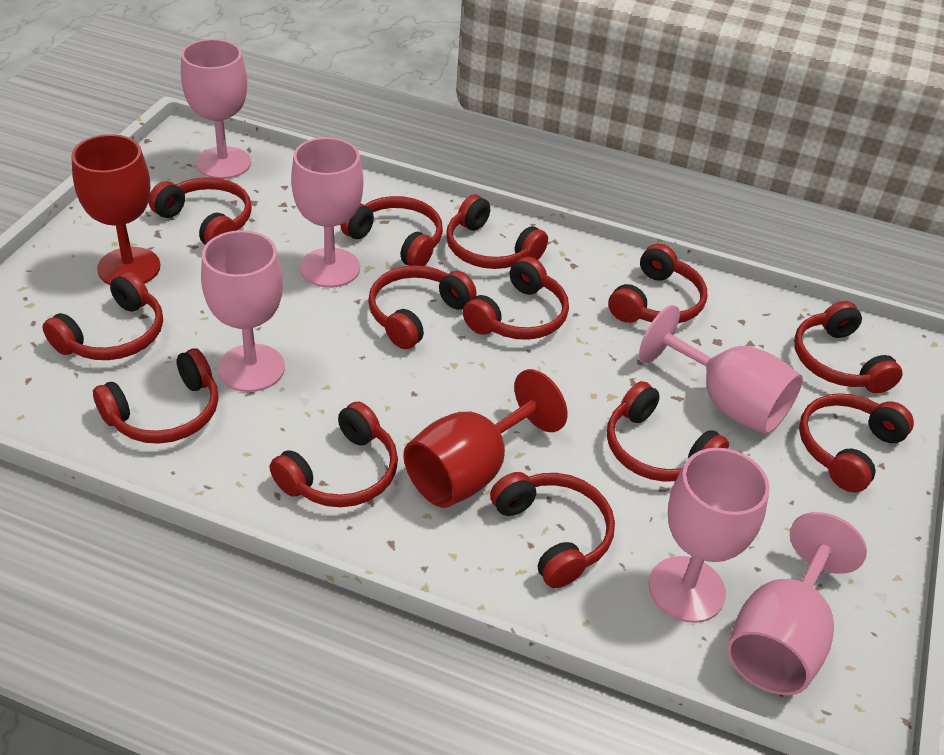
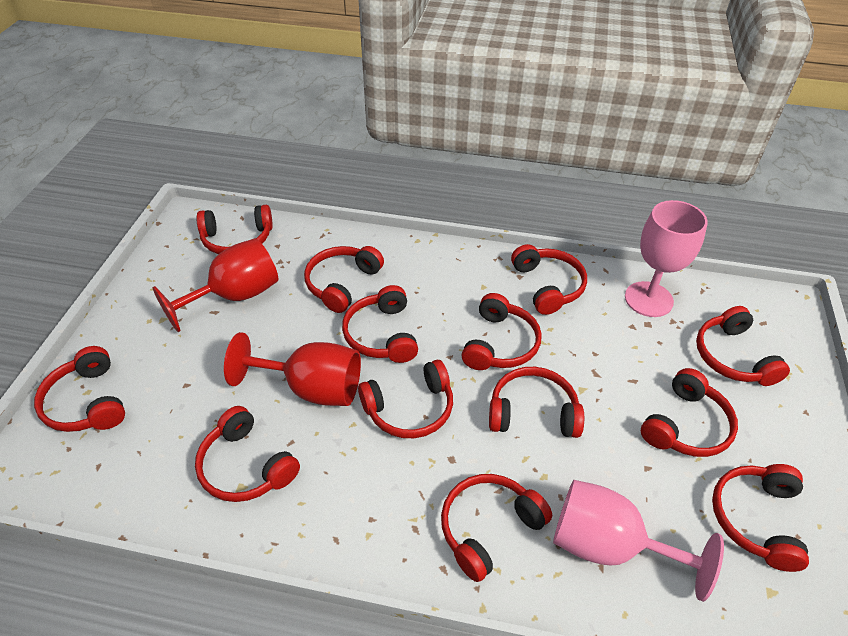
pink goblet: [181,39,251,179] [201,230,285,392] [291,137,364,288] [639,305,803,435] [649,448,770,623] [727,512,867,695] = 6 -> [553,480,724,602] [625,200,708,317] = 2

